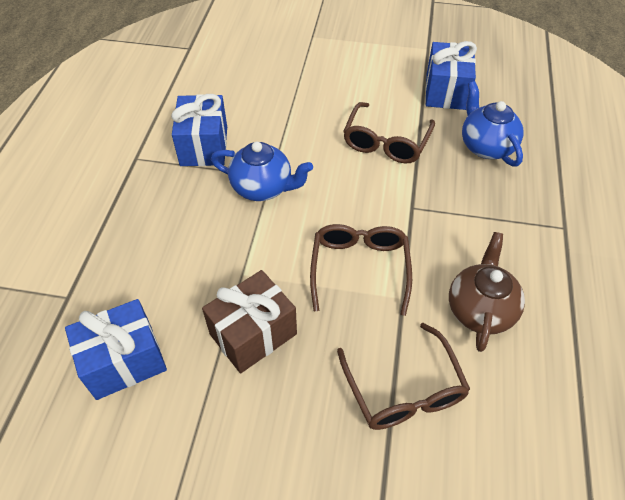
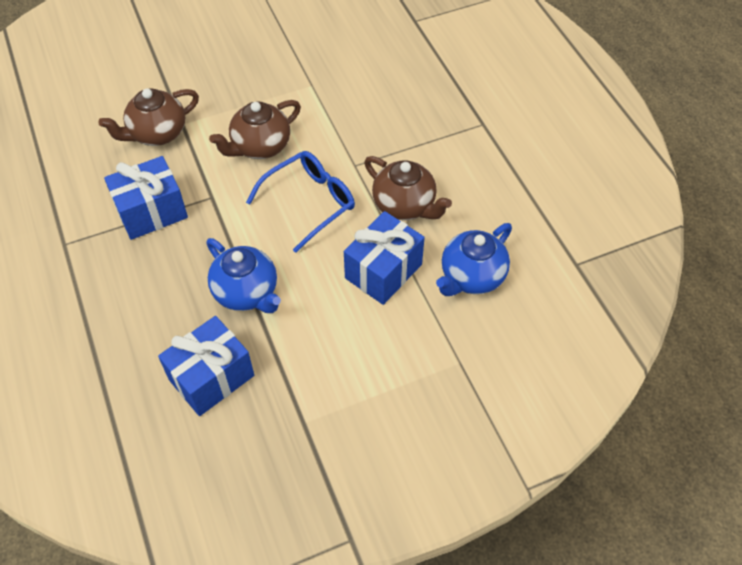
blue glasses: none = 0 -> [246,151,355,253] = 1
brown gift: [202,270,297,373] = 1 -> none = 0
brown glasses: [310,224,412,316] [337,323,470,430] [343,102,435,163] = 3 -> none = 0
brown teapot: [449,232,525,352] = 1 -> [98,88,199,146] [209,100,301,159] [364,156,452,220] = 3

